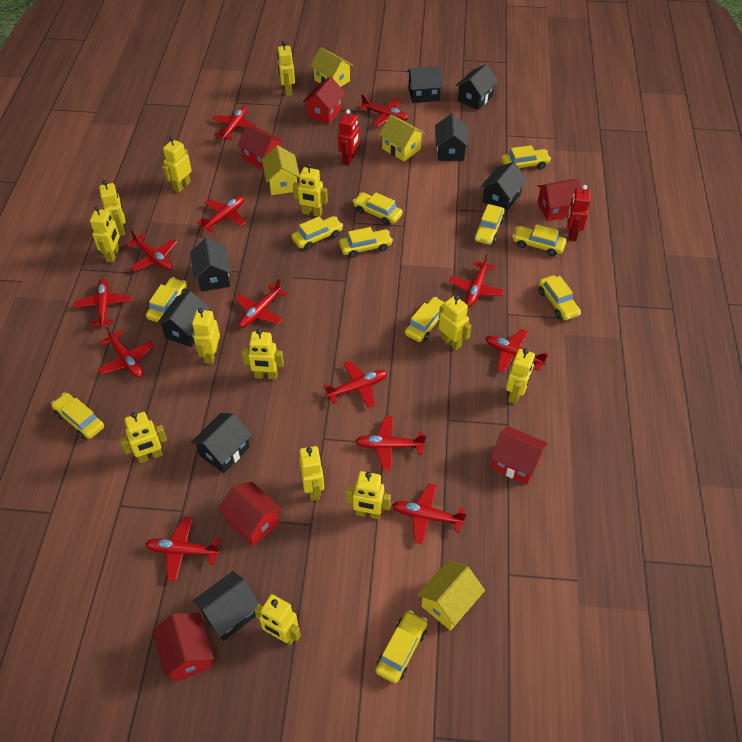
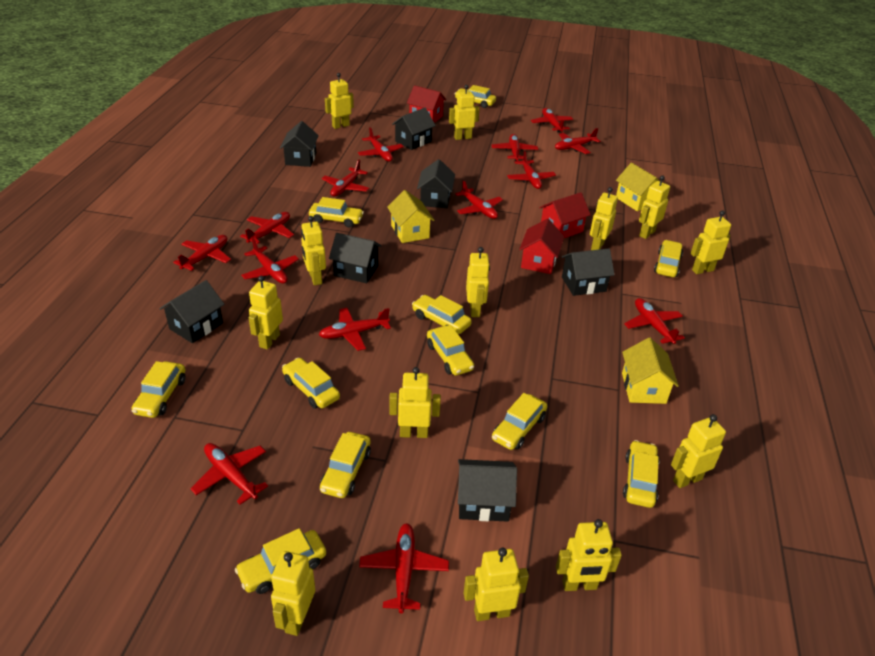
black house: [157,291,210,347] [190,238,231,292] [191,413,252,473] [193,571,260,641] [407,66,443,103] [435,114,469,161] [456,64,498,110] [480,162,527,212] = 8 -> [159,280,224,343] [280,121,319,167] [329,233,382,283] [392,108,436,150] [417,159,455,208] [458,459,517,522] [562,248,615,296] = 7
red house: [152,613,214,682] [218,482,282,546] [237,125,284,170] [303,77,345,124] [491,426,548,484] [537,179,581,221] = 6 -> [407,85,446,123] [519,219,564,274] [539,192,591,238] = 3
red plane: [74,279,131,327] [98,327,154,377] [126,230,177,271] [145,517,220,581] [197,196,246,232] [212,106,257,140] [235,279,287,328] [323,361,388,408] [355,416,426,471] [359,95,409,127] [392,483,466,544] [449,254,504,307] [486,329,548,372] = 13 -> [173,235,231,271] [190,443,268,505] [240,212,294,244] [241,238,299,284] [319,308,391,351] [322,159,370,197] [358,127,404,162] [359,523,449,614] [455,180,503,219] [492,134,538,161] [507,151,556,189] [531,108,573,132] [555,128,600,154] [624,298,685,344] = 14
red robot: [338,109,359,165] [567,185,591,241] = 2 -> none = 0
yellow house: [262,145,300,195] [310,47,353,87] [379,115,425,161] [417,561,485,631] = 4 -> [387,190,434,243] [616,163,659,211] [622,338,679,404] = 3

